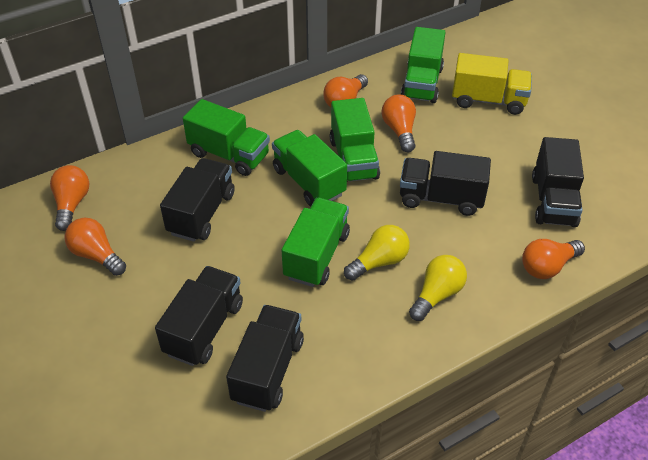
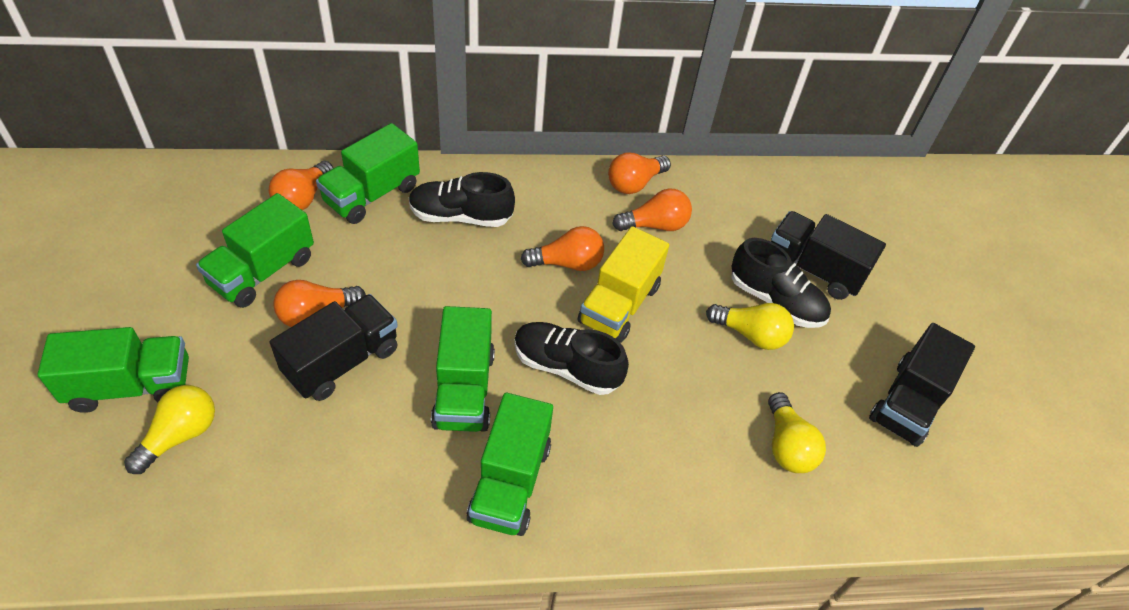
black shoe: none = 0 -> [409,172,515,227] [514,322,629,395] [731,238,831,328] = 3
black truck: [155,266,243,366] [160,158,235,242] [226,305,304,412] [400,151,491,216] [532,137,584,227] = 5 -> [269,294,398,401] [771,211,886,300] [869,323,975,447] = 3
yellow light bulb: [344,225,410,281] [409,255,467,321] = 2 -> [124,385,215,474] [706,303,794,350] [768,392,826,473] = 3

